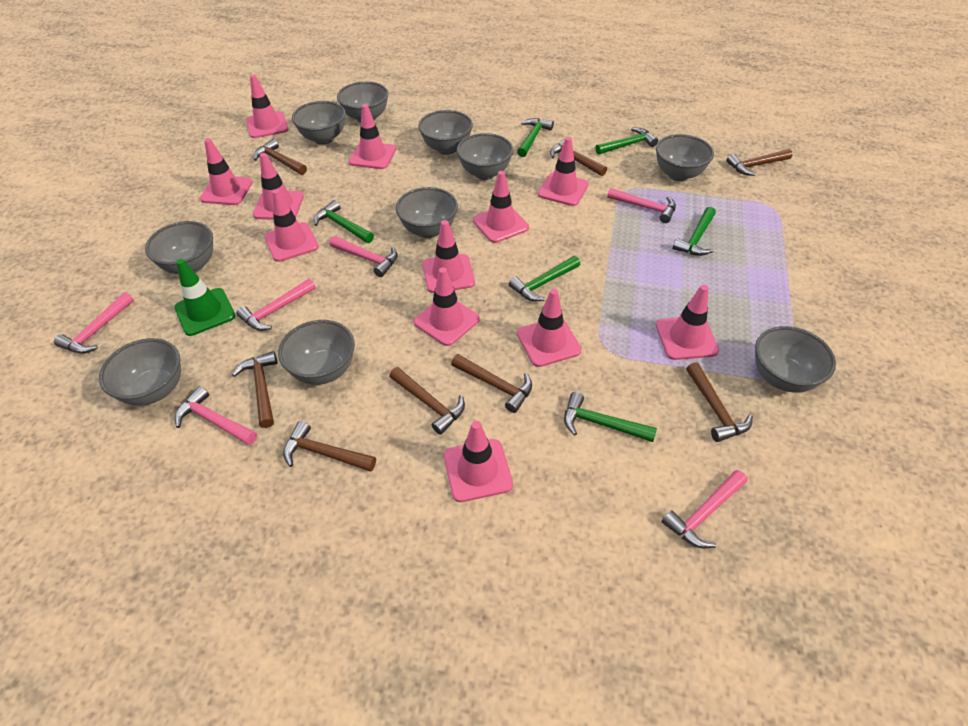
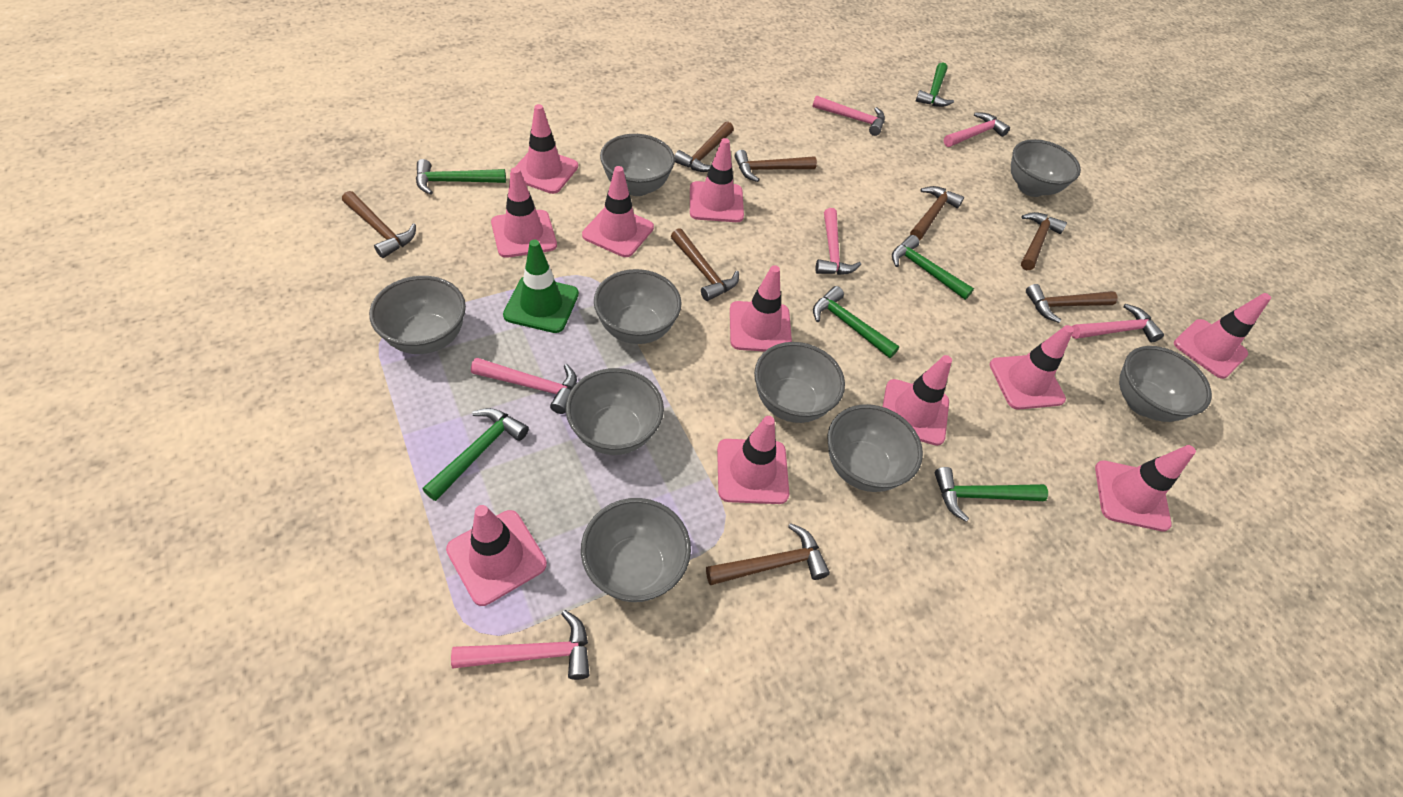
grey bowl: [99,338,181,406] [145,221,213,274] [278,320,355,385] [292,101,346,145] [337,81,389,123] [396,187,458,238] [418,110,473,155] [457,133,513,180] [656,134,714,181] [755,326,836,393] = 10 -> [369,276,466,354] [566,368,664,455] [581,498,691,602] [594,269,681,344] [600,134,675,196] [754,342,845,423] [828,404,923,492] [1011,139,1081,197] [1119,346,1212,422] = 9
pink traffic cone: [200,138,253,205] [246,75,288,138] [253,153,304,220] [264,189,319,262] [349,104,396,169] [414,267,480,346] [422,220,475,293] [444,421,513,502] [473,171,529,243] [517,289,581,367] [538,137,589,206] [656,285,719,360] = 12 -> [446,505,547,606] [491,167,557,258] [510,104,578,194] [582,166,654,257] [690,138,744,222] [717,416,789,504] [730,265,792,352] [883,355,952,446] [989,325,1074,410] [1095,445,1196,531] [1174,293,1271,379] = 11

